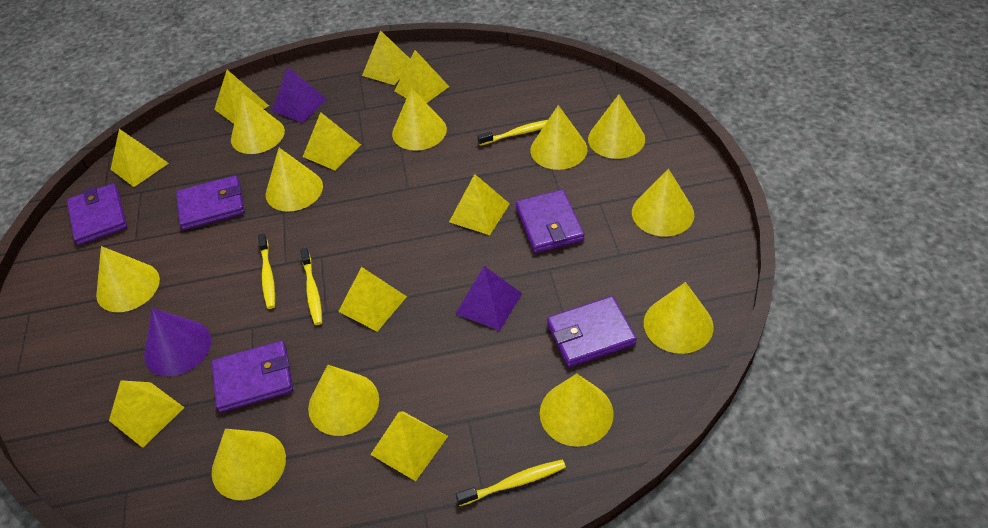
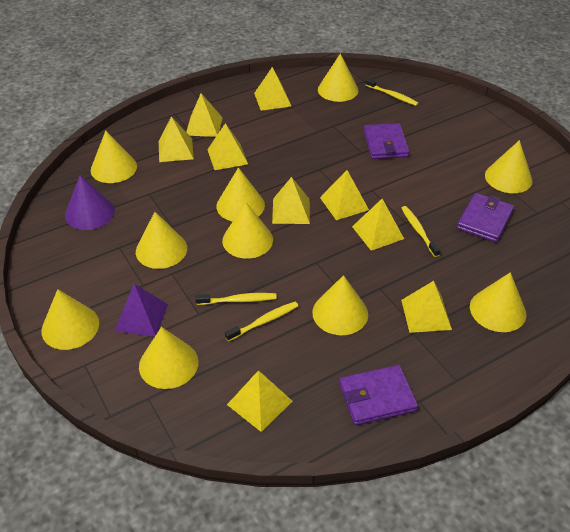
purple pyramid: [272,67,327,123] [455,266,522,331] = 2 -> [115,284,168,337] = 1
purple wallet: [67,183,127,245] [176,175,245,230] [212,341,293,412] [516,190,584,253] [547,296,637,367] = 5 -> [339,365,418,425] [364,123,409,159] [457,193,514,243] = 3
yellow cone: [96,246,160,312] [212,429,286,500] [231,92,285,154] [266,148,323,212] [308,365,379,436] [392,88,447,151] [530,105,588,170] [540,374,614,447] [588,94,645,159] [632,169,694,237] [644,282,714,354] = 11 -> [42,289,99,350] [91,131,137,183] [136,212,187,269] [139,327,198,389] [216,167,265,222] [222,202,273,259] [312,275,368,335] [318,53,358,102] [470,272,526,332] [485,140,533,193] = 10

